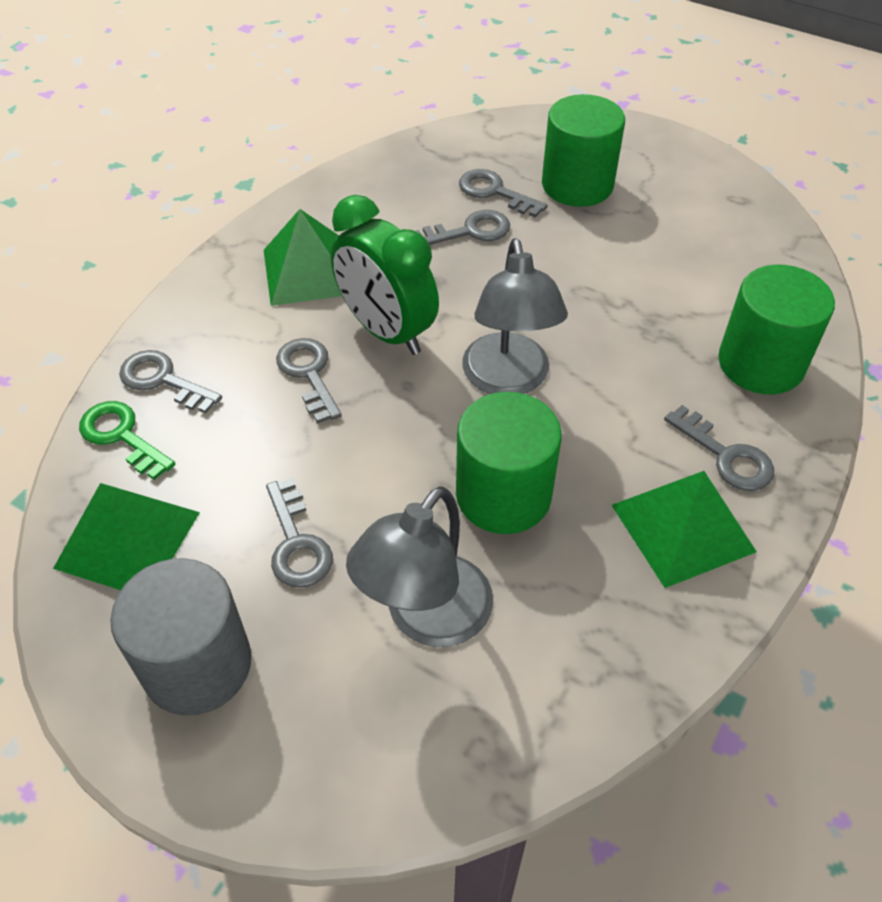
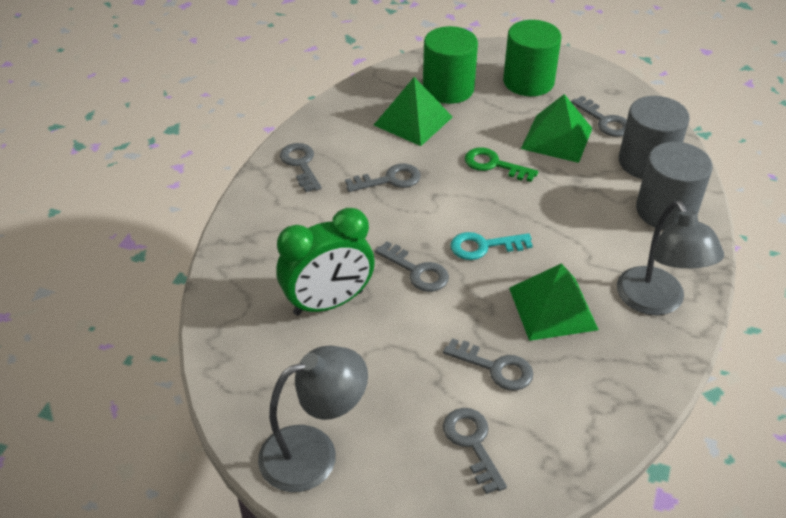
green cylinder: [456,392,561,534] [542,94,625,207] [718,264,835,394] = 3 -> [423,26,478,104] [503,20,561,96] = 2
grey cylinder: [110,558,251,716] = 1 -> [619,96,690,179] [636,142,713,230] = 2
turquoise key: none = 0 -> [450,232,533,260] = 1

